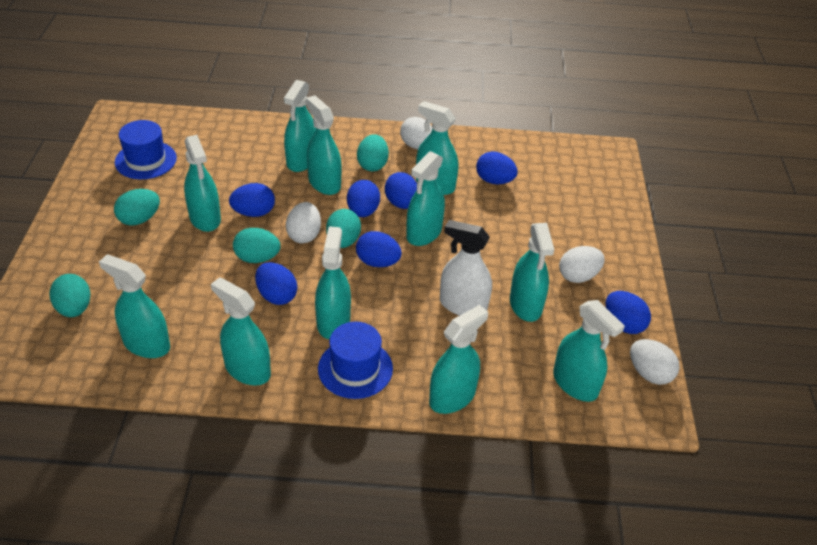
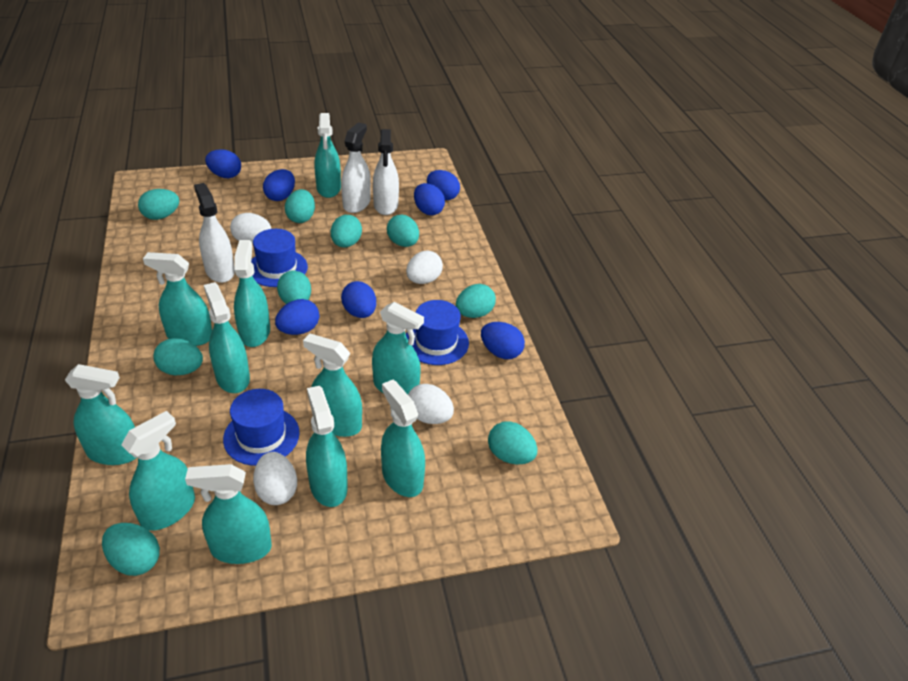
blue hat: [115,120,177,179] [318,322,393,399] = 2 -> [223,389,300,466] [251,229,308,287] [406,300,469,365] = 3
turquoise egg: [49,274,91,317] [114,189,160,226] [233,228,281,263] [326,209,361,248] [357,134,389,171] = 5 -> [102,523,160,576] [138,189,179,220] [153,338,203,376] [277,270,311,304] [285,189,315,223] [331,215,362,247] [387,215,419,247] [456,284,496,318] [488,421,538,464] = 9
white spray bottle: [440,220,492,316] = 1 -> [194,183,235,283] [341,122,371,213] [373,129,399,215] = 3

